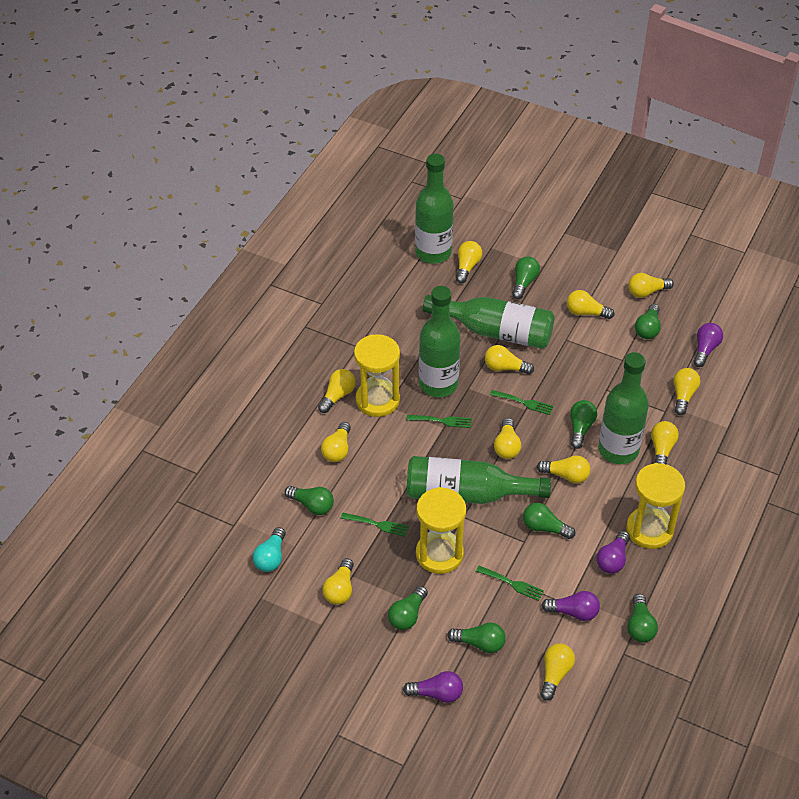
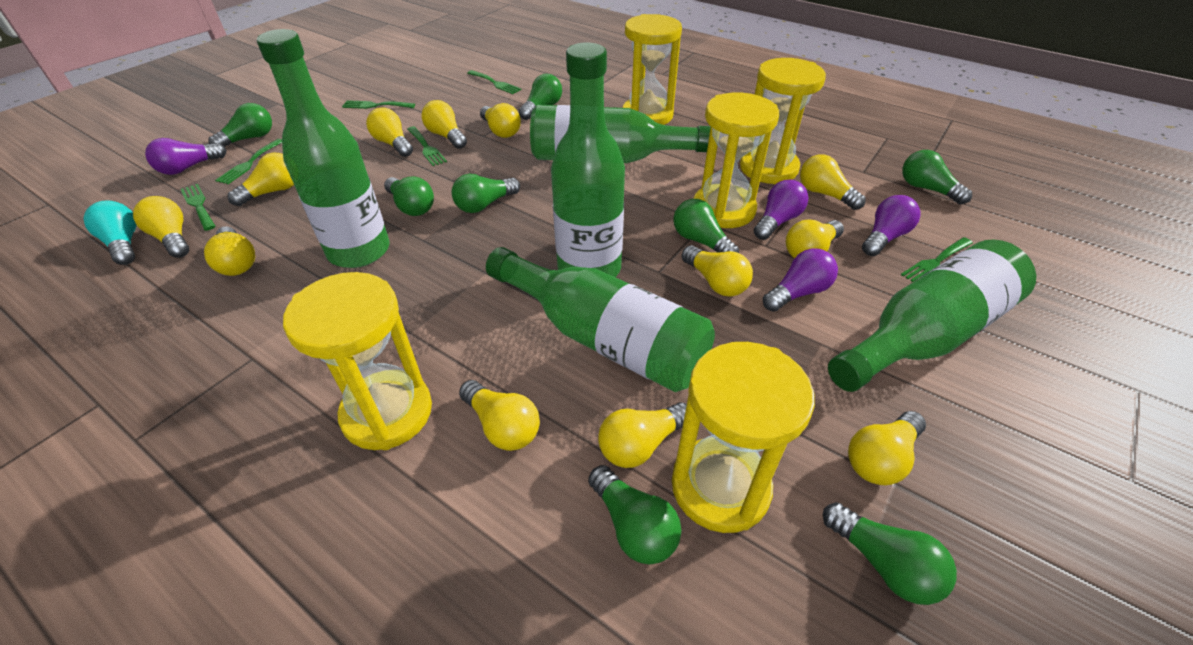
green fork: [341,513,409,537] [407,415,472,428] [476,566,544,601] [490,390,554,415] = 4 -> [180,184,216,231] [215,139,282,184] [342,100,415,109] [407,126,447,166] [467,70,522,94] [901,237,973,282] = 6
yellow hourglass: [354,334,400,417] [416,487,466,574] [626,463,685,549] = 3 -> [283,272,432,450] [622,14,682,125] [672,342,815,533] [693,92,779,228] [740,58,826,184] = 5

